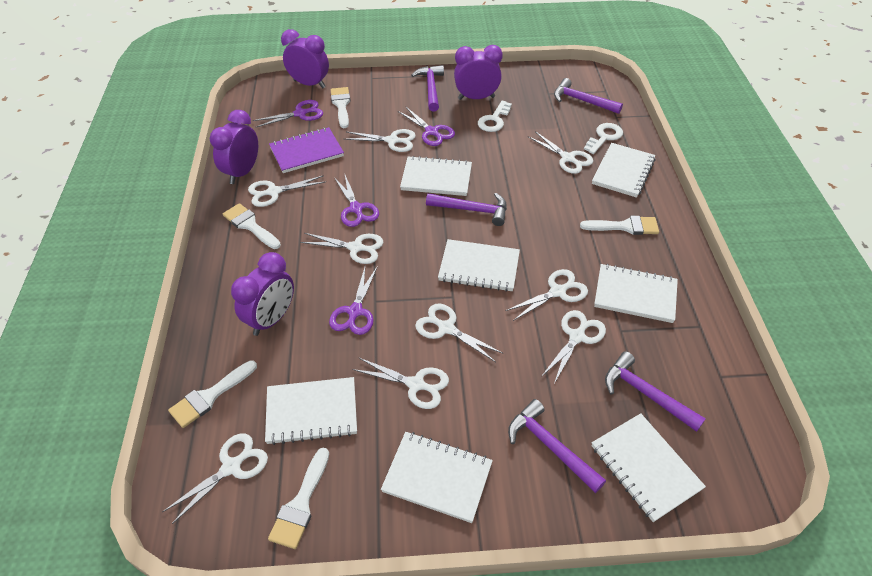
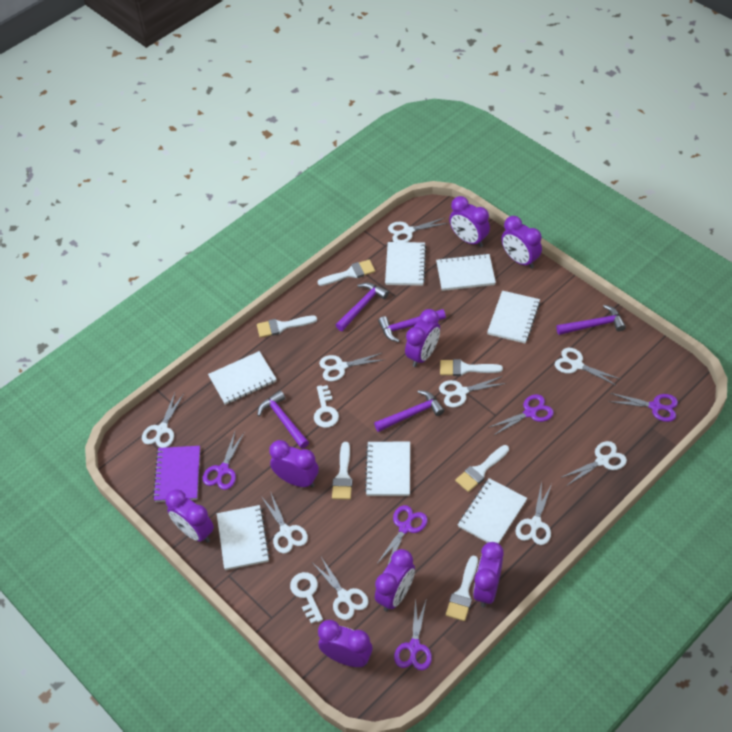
purple clock: [210,110,258,184] [231,252,294,336] [281,29,329,88] [454,45,503,100] = 4 -> [166,489,214,543] [269,440,319,488] [318,620,372,667] [375,549,415,612] [405,309,440,367] [449,196,490,247] [473,542,504,608] [501,216,542,269] = 8
purple scissors: [253,100,323,127] [329,266,378,335] [334,173,379,227] [398,107,455,146] = 4 -> [203,432,245,490] [377,505,428,564] [394,598,432,670] [488,394,554,436] [608,393,678,422] = 5
white brush: [168,360,257,428] [223,203,281,249] [268,448,329,549] [331,87,351,128] [580,216,659,235] = 5 -> [257,315,317,338] [318,259,375,286] [332,442,353,500] [440,359,503,376] [446,555,478,621] [455,445,509,492] = 6

